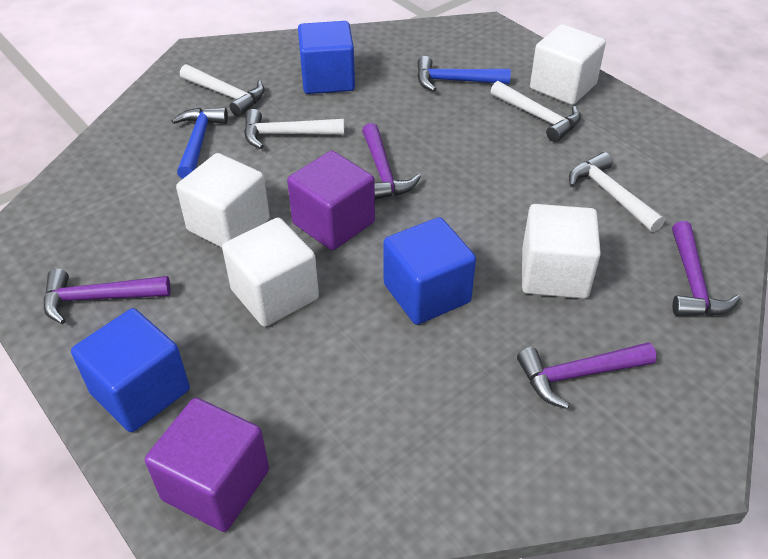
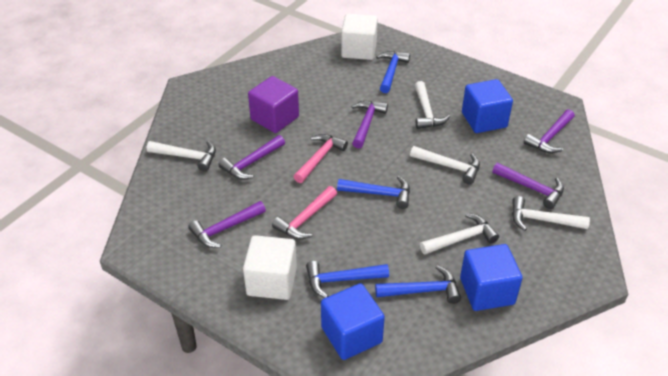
blue hammer: [172,107,228,179] [417,56,511,92] = 2 -> [306,261,389,298] [337,176,410,209] [375,265,461,304] [376,51,410,93] = 4
pink hammer: none = 0 -> [272,186,337,239] [293,134,348,183] = 2
purple cube: [145,398,269,532] [287,151,375,250] = 2 -> [248,76,299,133] = 1
purple hammer: [44,269,171,324] [362,123,421,200] [517,342,657,409] [672,221,741,316] = 4 -> [188,201,266,248] [218,135,285,180] [351,101,388,148] [492,163,564,209] [524,109,575,153] = 5
white cube: [176,153,270,248] [222,218,319,327] [522,204,601,299] [530,24,606,105] = 4 -> [243,235,297,300] [341,14,378,60] = 2
white hammer: [180,64,265,117] [244,109,344,149] [490,81,581,142] [569,152,665,232] = 4 -> [147,141,216,171] [410,146,480,184] [415,81,450,129] [420,213,499,254] [512,196,590,231] = 5

